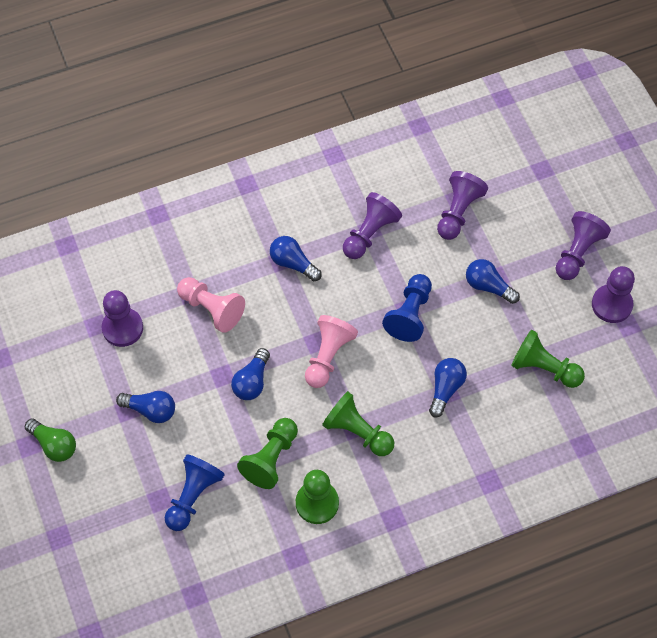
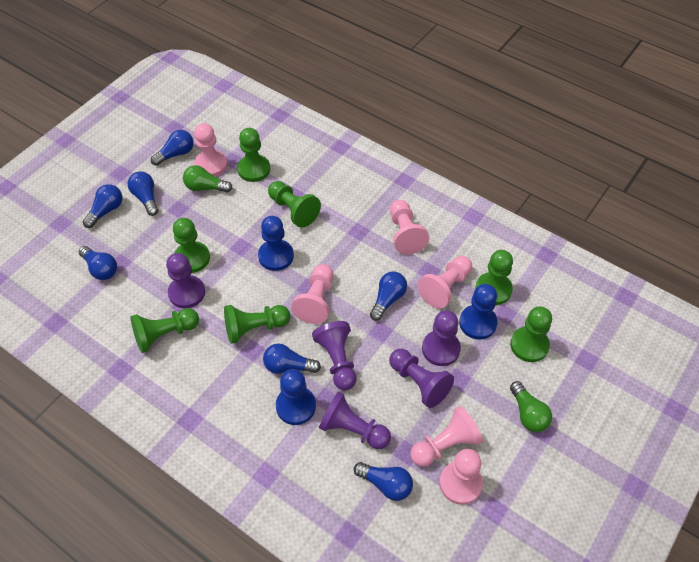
blue light bulb: [116,391,175,423] [231,348,270,400] [270,236,322,281] [429,358,467,417] [466,259,520,304] = 5 -> [79,246,117,280] [83,184,122,228] [128,171,158,216] [151,130,194,166] [263,343,321,374] [354,462,413,501] [370,271,407,321] = 7
blue pawn: [165,454,225,531] [382,274,432,342] = 2 -> [258,216,294,271] [276,369,316,425] [459,284,498,340] = 3
green light bulb: [25,418,76,462] = 1 -> [183,165,233,193] [510,381,552,432] = 2
green pawn: [237,418,298,489] [296,470,339,524] [322,391,395,456] [511,330,585,388] = 4 -> [131,308,199,353] [173,218,210,273] [224,305,290,344] [237,128,270,182] [268,181,321,228] [475,250,513,305] [510,306,552,362] = 7
pink pawn: [177,277,245,333] [305,315,358,388] = 2 -> [194,123,227,177] [291,264,333,324] [390,200,429,254] [411,406,483,467] [418,256,472,309] [439,449,483,505] = 6

